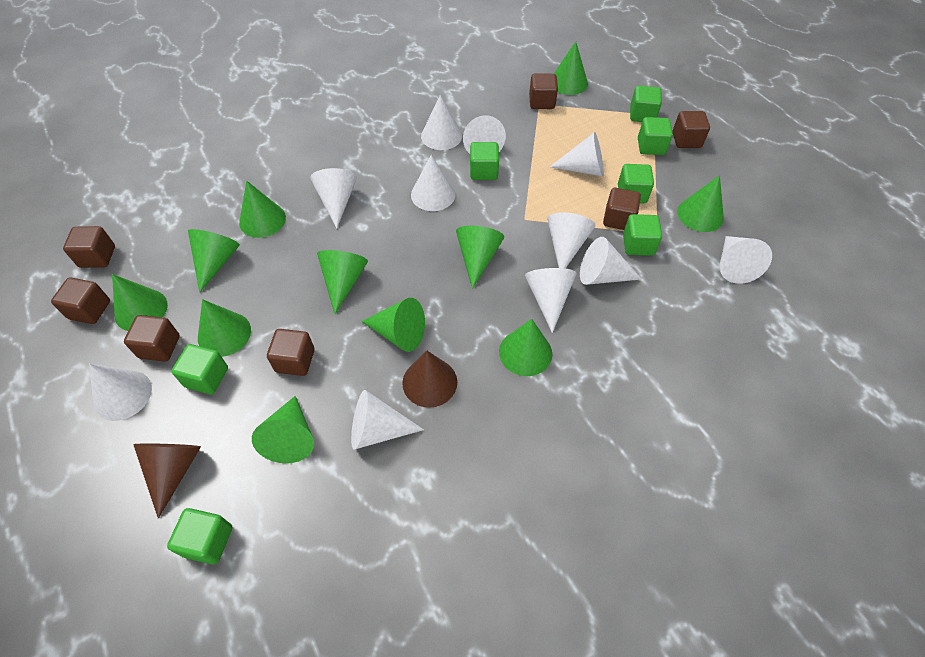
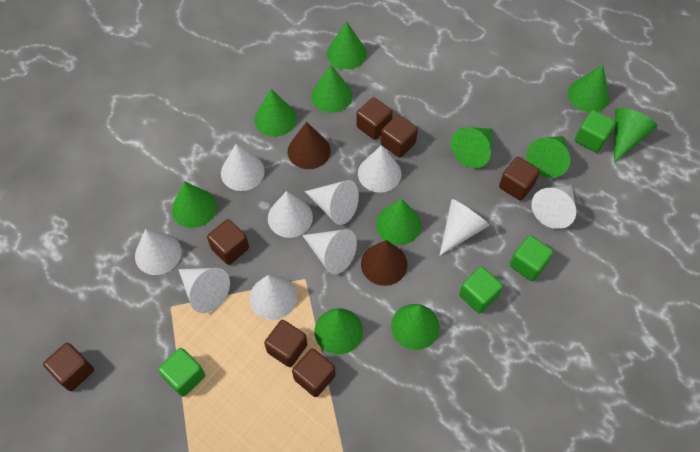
green cube: [167,508,232,564] [171,344,228,394] [470,142,499,180] [618,164,654,203] [623,214,662,256] [630,86,662,122] [638,117,673,155] = 7 -> [158,348,205,397] [459,267,503,313] [510,235,553,281] [575,110,616,153] = 4
white cone: [89,364,152,421] [310,168,357,228] [351,390,424,450] [411,155,455,211] [421,95,462,150] [463,115,506,154] [525,268,577,333] [547,212,596,269] [550,132,604,177] [580,237,642,285] [720,236,772,284] = 11 -> [135,229,181,275] [178,268,230,313] [221,144,265,191] [249,275,297,320] [268,191,313,238] [302,229,357,274] [305,180,359,225] [358,145,402,193] [439,199,490,256] [531,185,576,229] = 10

